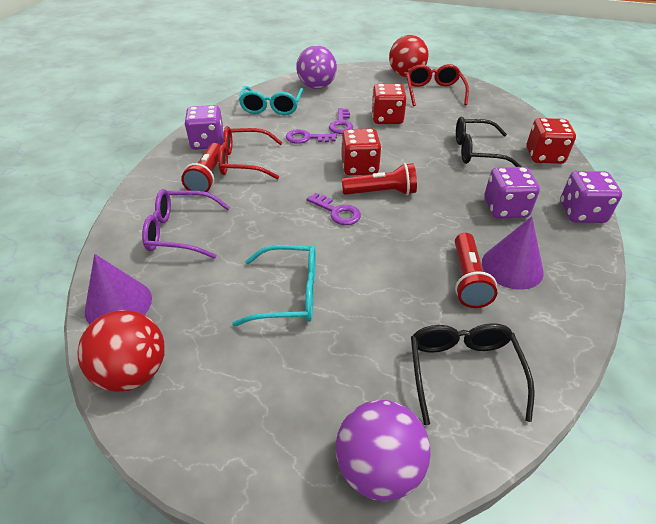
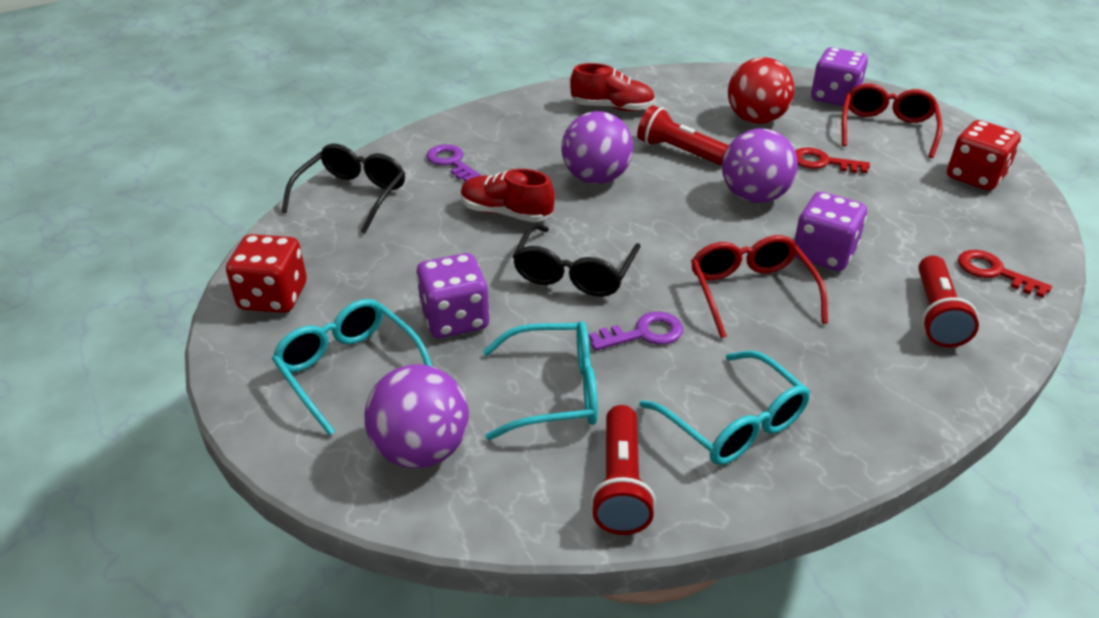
purple ball: [296,45,337,89] [336,400,431,501] = 2 -> [364,364,469,468] [562,111,633,184] [722,129,798,203] = 3
purple cone: [85,254,152,324] [482,216,544,290] = 2 -> none = 0
purple glasses: [142,189,230,259] = 1 -> none = 0
purple key: [286,129,337,144] [307,193,361,225] [329,108,353,134] = 3 -> [426,144,482,182] [589,312,683,351] = 2
red ball: [78,310,165,392] [389,35,429,77] = 2 -> [728,57,794,124] = 1
red dice: [341,128,382,176] [371,84,407,124] [527,118,576,164] = 3 -> [226,234,307,313] [947,120,1021,190] = 2
red key: none = 0 -> [795,147,870,173] [958,250,1052,298] = 2
red shoe: none = 0 -> [461,169,555,222] [570,63,655,111] = 2
turquoise glasses: [232,245,316,326] [238,86,303,115] = 2 -> [272,299,432,436] [483,321,598,440] [639,351,810,465] = 3

